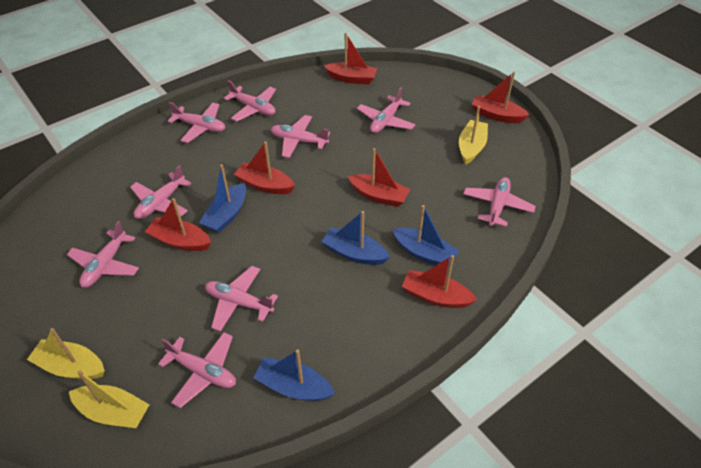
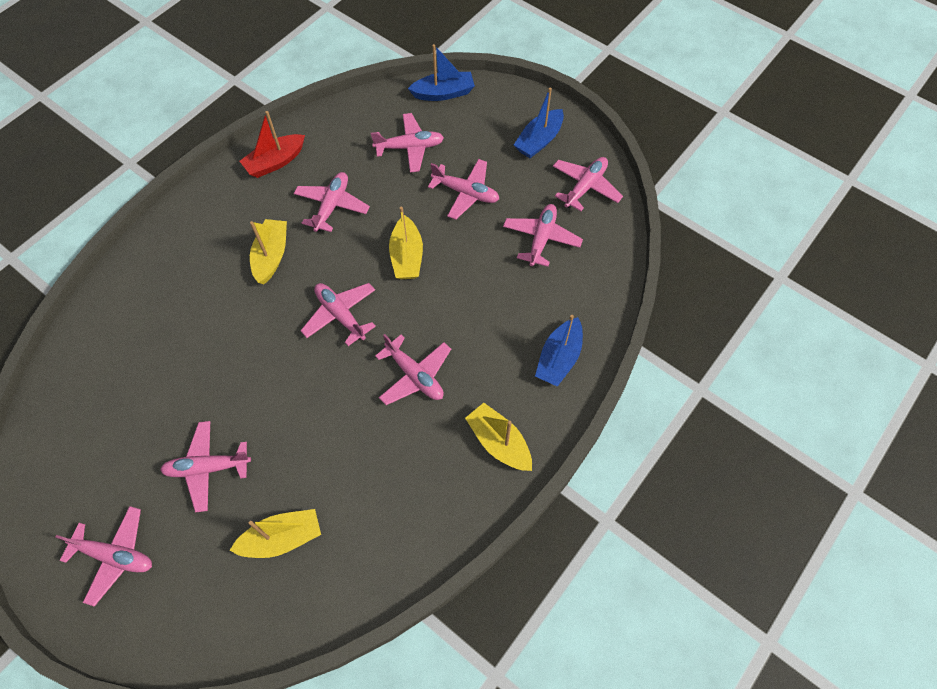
blue boat: [199,164,246,233] [253,350,335,401] [321,211,390,265] [393,205,459,266] = 4 -> [408,44,475,101] [514,88,564,158] [535,315,583,387] = 3
red boat: [145,198,211,251] [234,141,295,194] [324,33,377,84] [348,148,411,207] [402,255,477,308] [472,72,530,123] = 6 -> [240,111,305,178] = 1
yellow boat: [27,328,105,379] [69,370,150,428] [459,106,488,165] = 3 -> [230,509,321,558] [250,219,287,284] [389,207,423,279] [465,403,532,471] = 4

